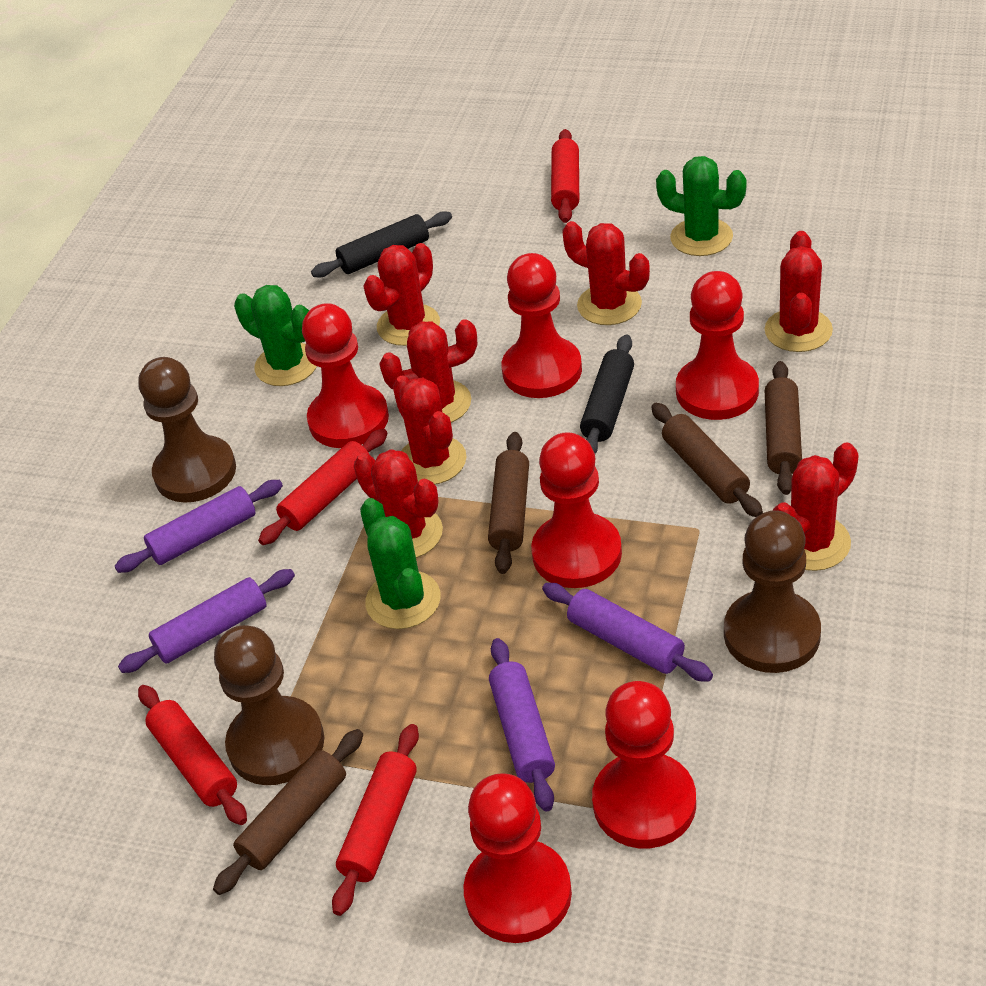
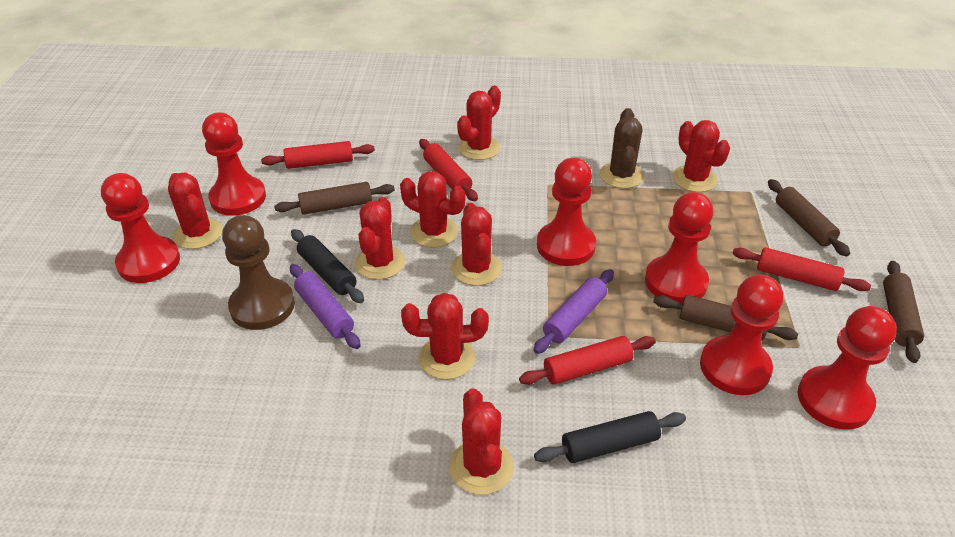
brown cactus: none = 0 -> [600,108,644,188] = 1
brown pawn: [138,357,236,502] [214,625,324,785] [724,510,821,673] = 3 -> [222,215,295,330] = 1
green cactus: [234,285,317,386] [360,498,441,629] [656,156,747,256] = 3 -> none = 0
purple rolling pin: [115,480,283,573] [118,569,295,673] [489,638,555,811] [542,583,713,682] = 4 -> [290,264,361,349] [534,269,614,354] = 2
red cactus: [354,449,443,558] [363,243,440,346] [379,319,477,423] [393,376,467,484] [562,221,650,325] [765,231,833,352] [772,443,859,571] = 7 -> [168,172,223,249] [355,197,405,280] [400,171,465,248] [401,293,489,380] [449,388,514,495] [451,203,502,286] [457,86,501,160] [672,120,730,192] = 8

